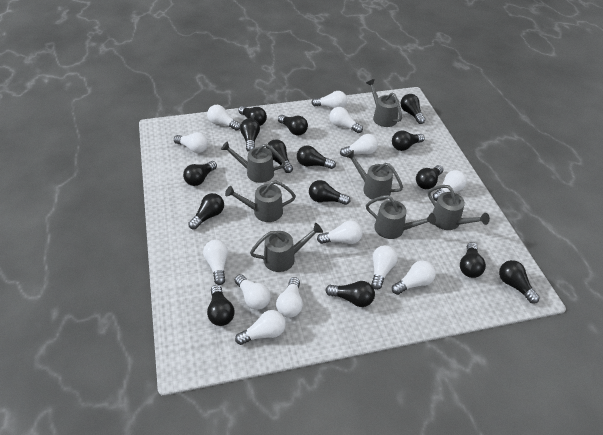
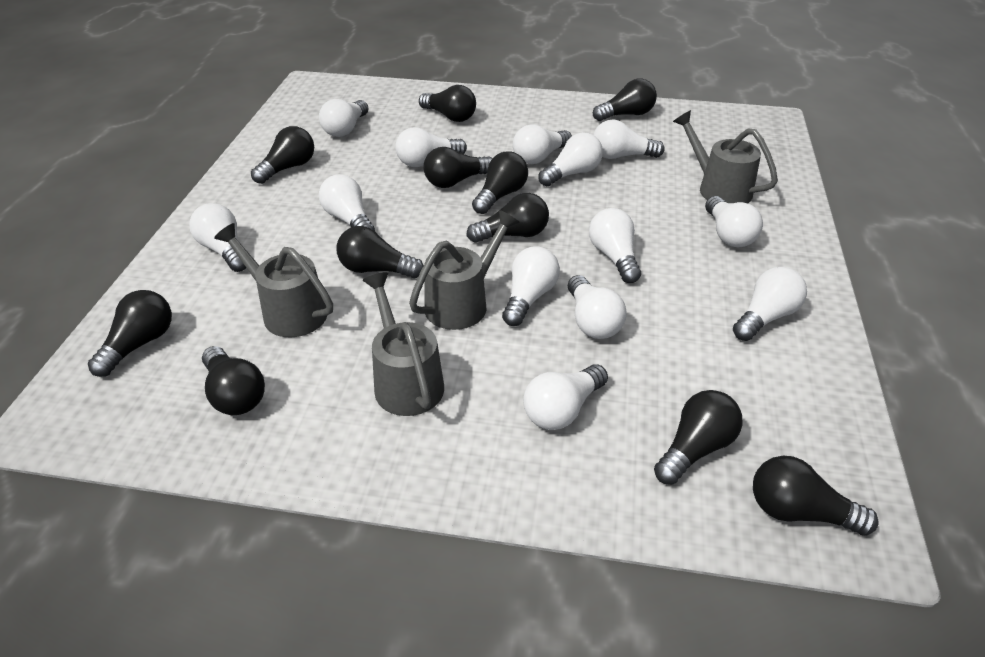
black light bulb: [183,161,217,186] [188,193,224,230] [207,285,235,326] [238,106,267,126] [240,118,260,152] [266,139,293,173] [278,115,308,136] [297,145,336,169] [309,180,350,205] [325,281,375,307] [392,131,425,151] [401,94,425,124] [416,165,443,189] [460,242,486,278] [499,260,540,304] = 15 -> [88,290,172,377] [202,346,265,415] [251,126,314,184] [337,226,424,278] [419,85,476,122] [424,147,492,188] [466,193,549,243] [472,151,528,214] [593,78,657,121] [654,390,742,485] [753,456,879,535] = 11
grey watering can: [221,141,285,183] [225,180,296,222] [250,223,323,272] [345,150,403,201] [366,79,402,127] [366,195,436,239] [428,185,490,230] = 7 -> [214,223,333,337] [363,272,444,416] [409,210,520,330] [673,110,778,203] = 4

